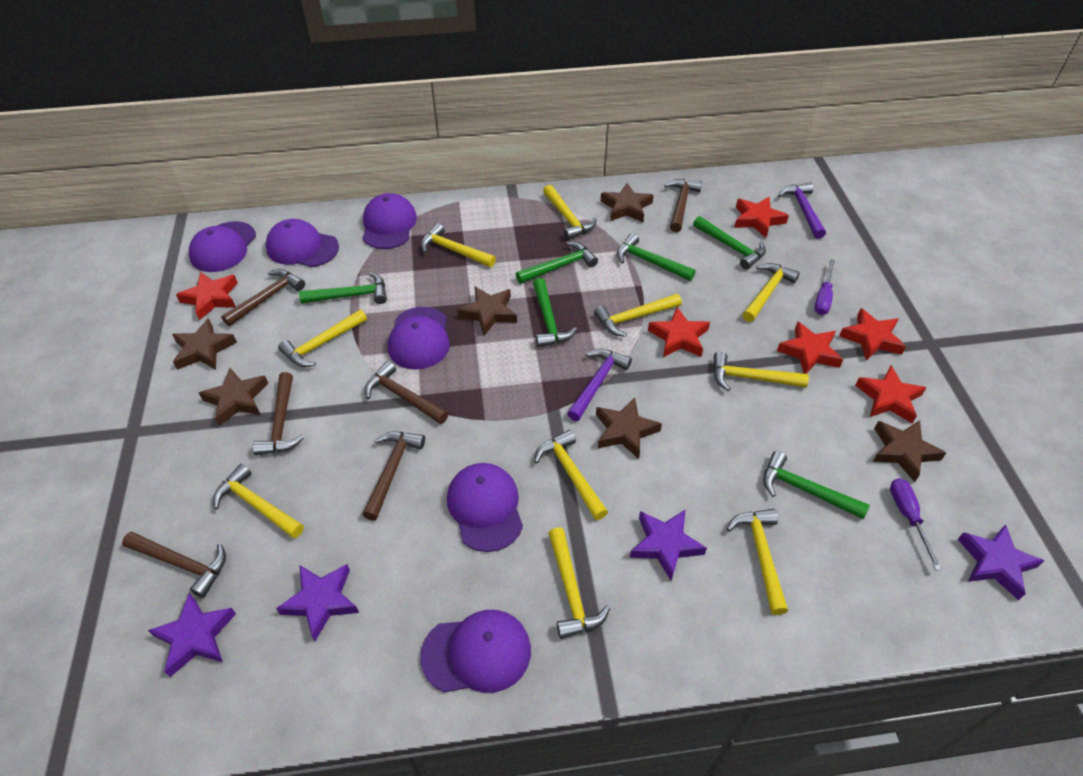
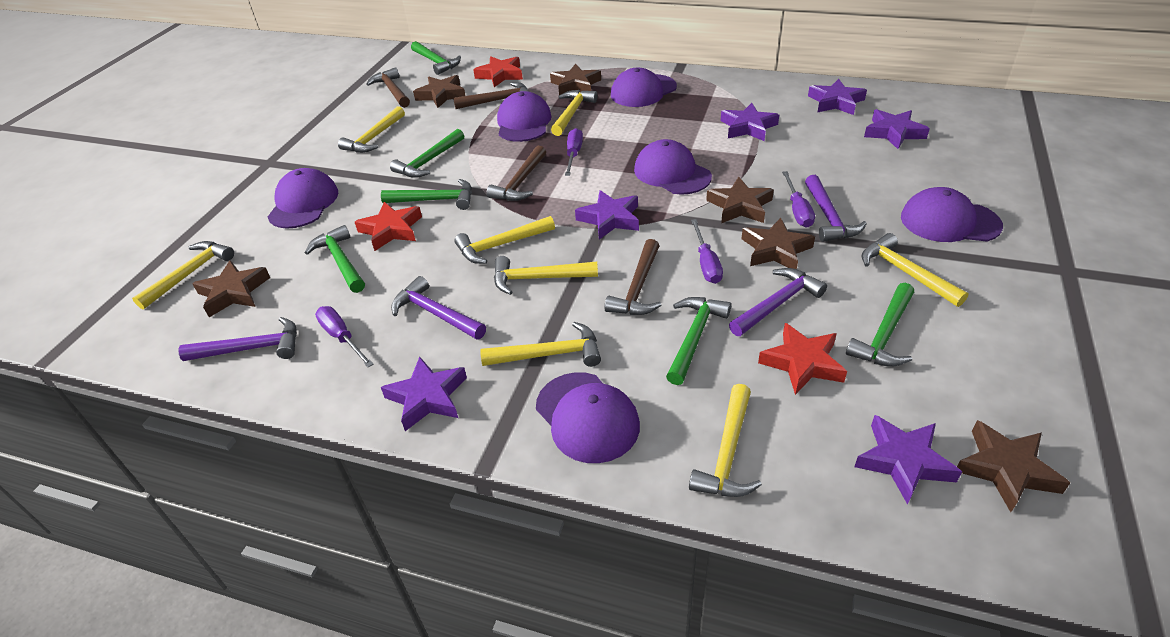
brown hammer: [122,532,226,598] [221,269,305,326] [252,372,304,455] [362,432,425,521] [364,361,449,424] [664,179,702,232] = 6 -> [366,67,410,108] [453,82,529,109] [486,146,546,201] [605,239,661,315] = 4
purple hammer: [567,349,632,421] [778,182,826,239] = 2 -> [178,317,297,361] [391,276,486,340] [729,268,827,336] [805,175,867,242] = 4
purple screwdriver: [814,259,835,315] [890,478,942,570] = 2 -> [315,306,373,367] [565,128,583,176] [691,219,723,284] [782,171,815,227] = 4
purple star: [148,593,236,677] [276,564,359,641] [630,509,707,581] [958,524,1044,600] = 4 -> [381,356,467,431] [575,190,639,240] [721,103,779,141] [808,79,867,115] [854,415,962,505] [864,109,930,149] = 6
red star: [176,272,238,320] [648,307,710,357] [734,197,789,238] [777,322,843,374] [839,308,906,361] [855,366,926,423] = 6 -> [355,202,422,251] [473,56,523,87] [758,323,847,395] = 3
yellow hammer: [213,464,304,538] [278,309,367,367] [420,223,496,267] [534,430,608,520] [543,185,597,240] [548,527,610,639] [594,294,682,337] [714,351,809,391] [727,509,788,615] [742,263,800,322] = 10 -> [132,241,234,310] [338,106,405,153] [454,216,555,264] [480,322,601,367] [494,256,598,295] [551,90,597,136] [689,384,762,497] [862,233,969,307] = 8

